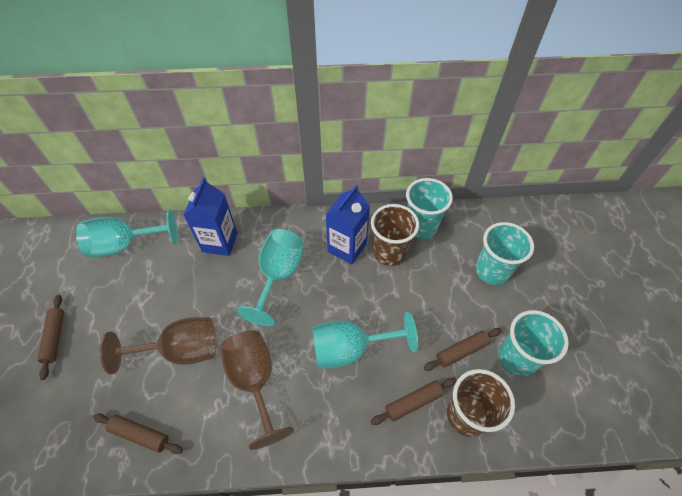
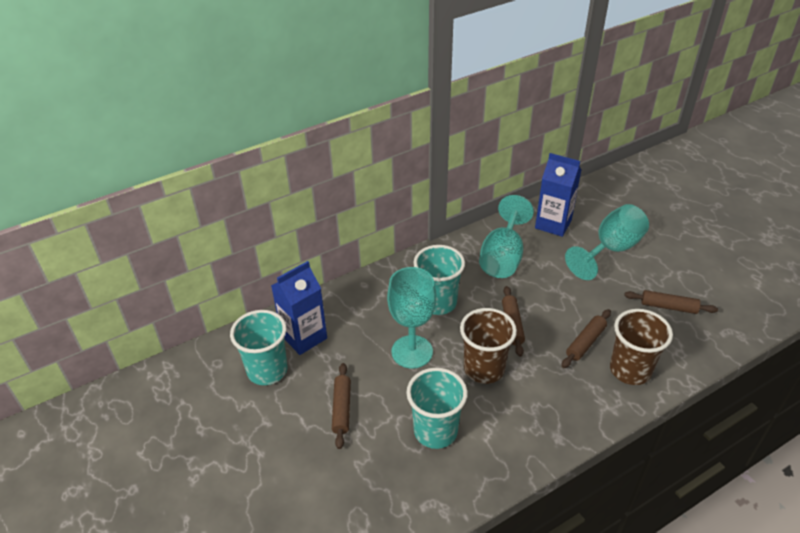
brown goblet: [100,317,216,374] [220,330,294,450] = 2 -> none = 0

